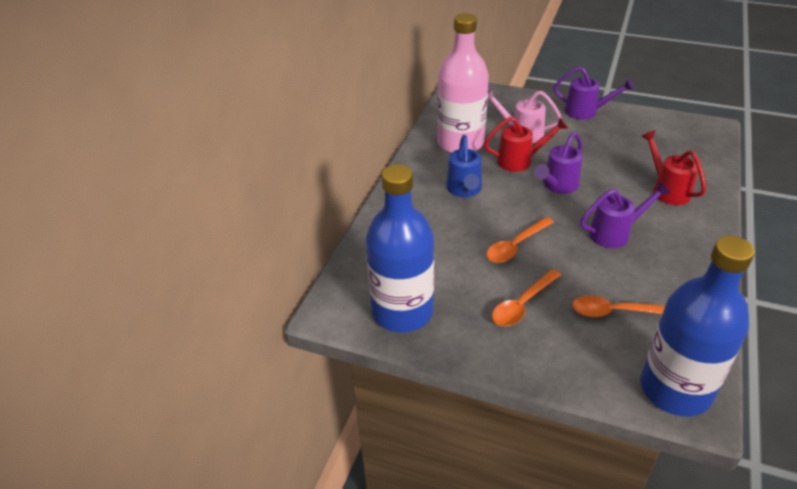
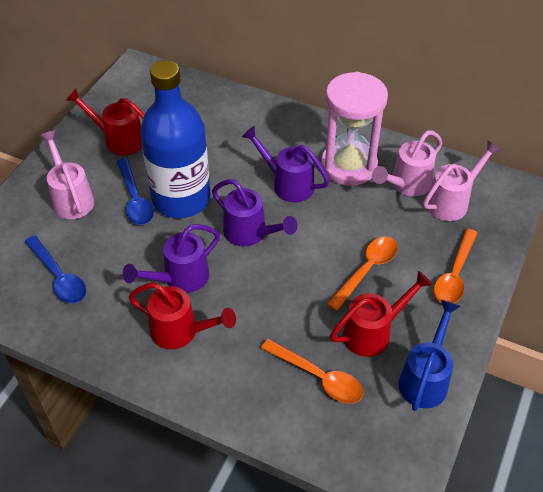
blue bottle: [365,164,434,333] [640,236,755,416] = 2 -> [140,60,211,218] = 1
blue spoon: none = 0 -> [25,235,86,303] [117,158,154,225] = 2
pink bottle: [437,13,489,153] = 1 -> none = 0
pink hourglass: none = 0 -> [321,72,388,186] = 1
pink watering can: [488,89,562,143] = 1 -> [40,130,95,219] [372,130,442,196] [423,141,501,221] = 3
red watering can: [484,117,568,172] [641,130,706,205] = 2 -> [66,89,145,156] [129,283,236,349] [330,271,432,357] = 3

